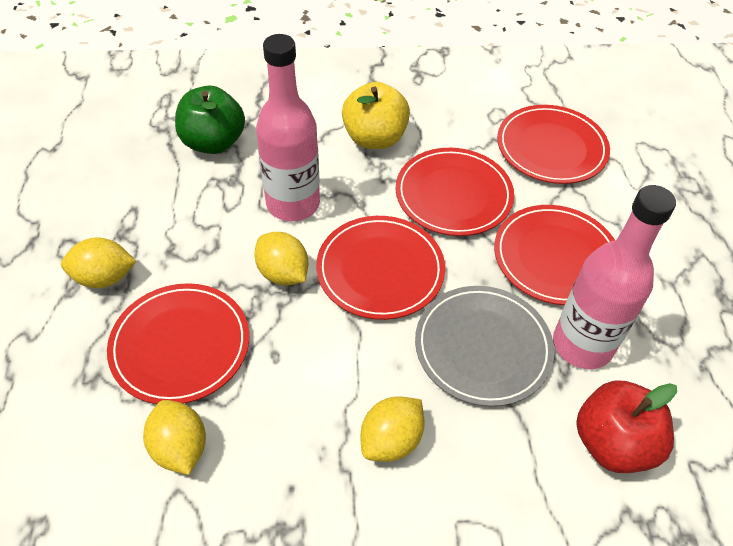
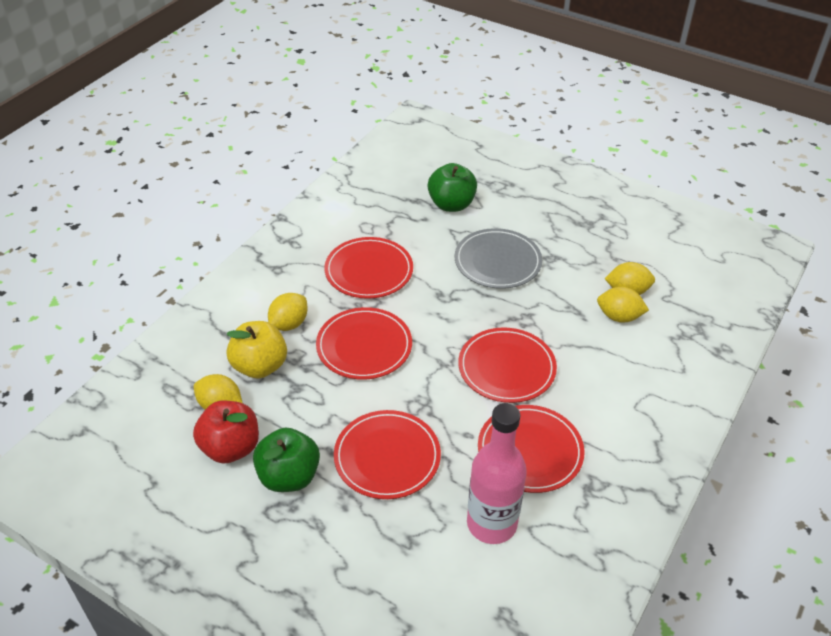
green apple: [175,86,245,154] = 1 -> [253,427,320,492] [428,163,477,212] = 2
pink bottle: [256,34,320,221] [553,185,676,369] = 2 -> [467,403,527,544] = 1

